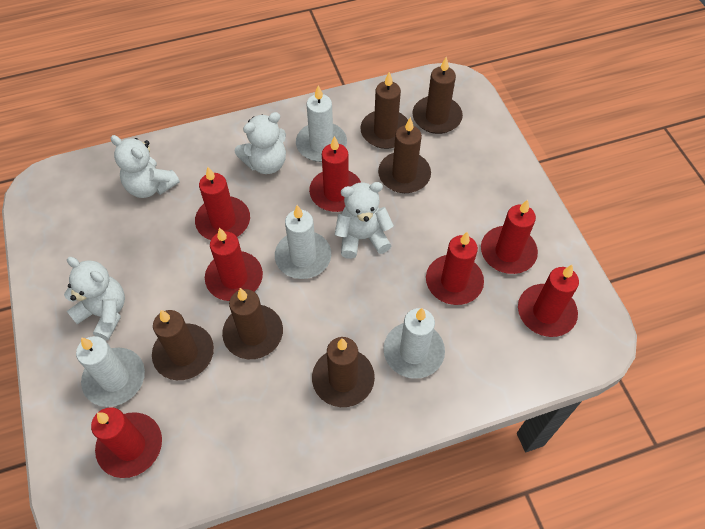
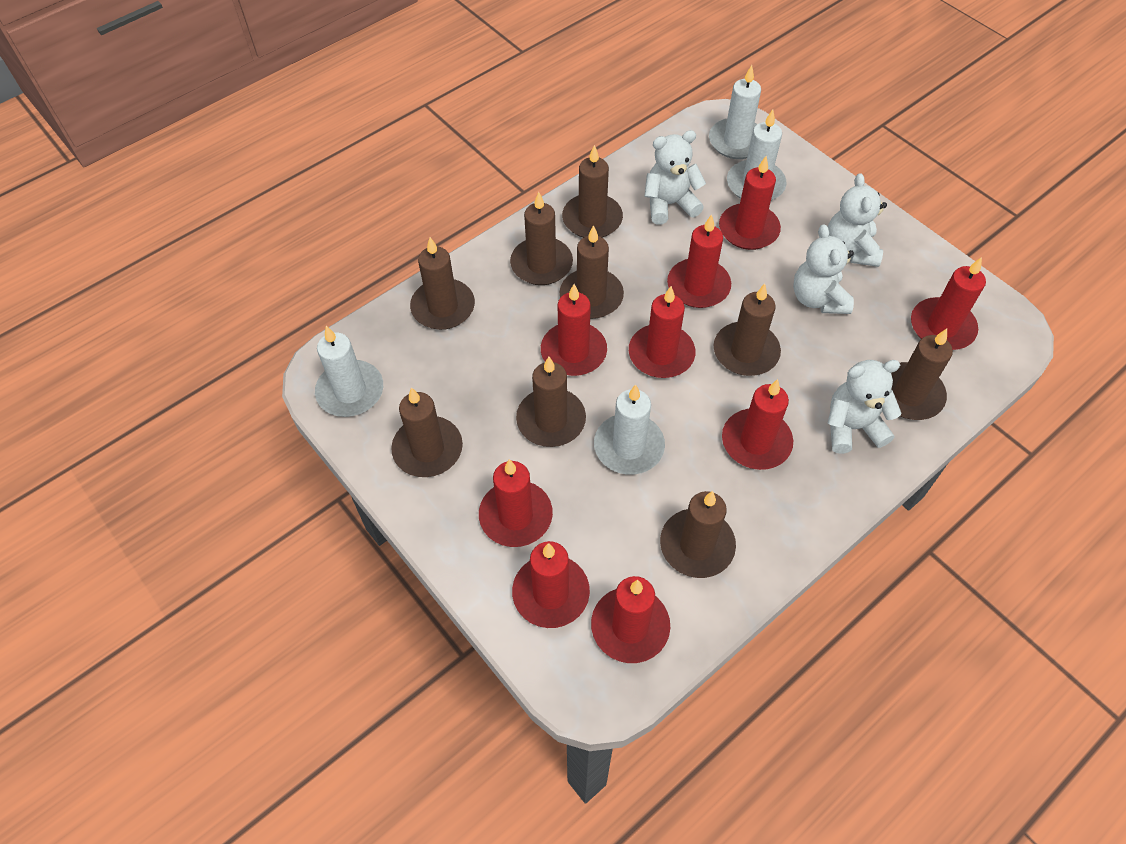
brown candle: [152,310,214,380] [222,288,283,359] [312,337,375,407] [360,72,408,149] [378,117,431,193] [413,57,463,134] = 6 -> [391,387,463,477] [410,237,475,330] [510,192,573,285] [516,357,586,447] [559,225,624,319] [562,145,623,238] [660,491,736,578] [714,284,781,376] [891,329,953,420] = 9
red candle: [91,407,162,478] [195,167,250,240] [205,228,263,301] [309,136,361,212] [426,232,484,305] [481,200,538,274] [518,265,579,337] = 7 -> [479,459,553,547] [512,541,590,628] [541,284,607,376] [591,576,670,663] [629,286,695,378] [667,214,731,308] [719,156,781,250] [722,379,793,470] [911,257,986,350] = 9

